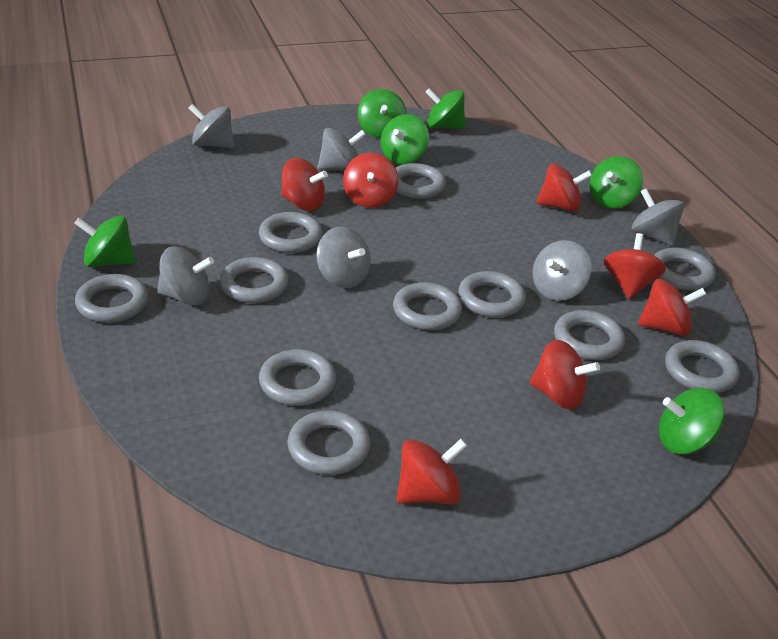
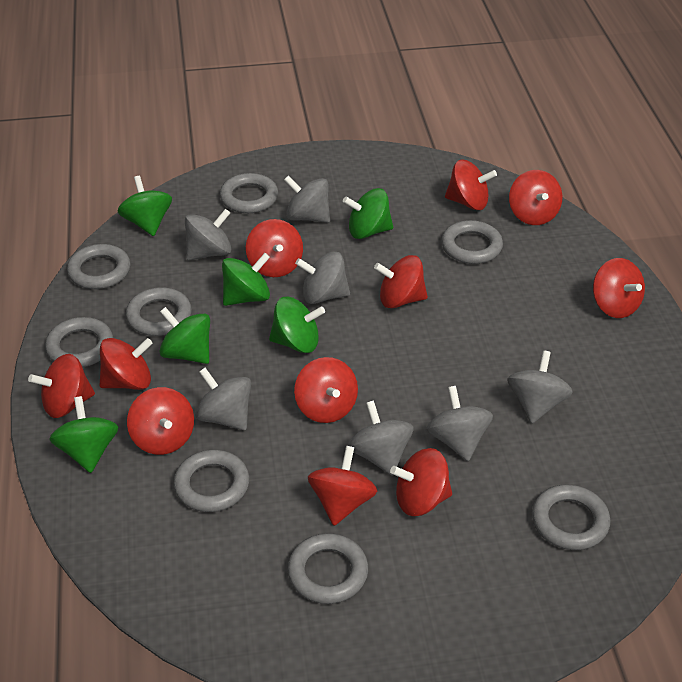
grey ring: [75,274,149,323] [220,257,289,303] [259,212,323,253] [259,349,336,406] [287,410,371,475] [393,282,462,330] [396,163,446,199] [458,271,526,318] [554,310,625,360] [654,247,716,290] [665,340,740,393] = 11 -> [45,317,113,367] [67,244,131,289] [126,287,192,336] [174,450,249,512] [220,173,278,213] [288,533,368,604] [441,220,503,264] [532,485,610,550] = 8
grey spinning top: [157,247,214,306] [189,104,234,148] [316,227,371,288] [318,128,366,171] [533,240,591,301] [632,188,684,246] = 6 -> [185,209,231,260] [195,368,251,430] [284,175,330,223] [295,252,350,304] [348,400,414,476] [427,386,493,461] [507,350,573,423] = 7
red spinning top: [281,158,328,211] [343,153,398,208] [397,439,467,504] [530,340,600,410] [536,164,592,212] [604,233,666,299] [638,279,706,336] = 7 -> [28,354,95,418] [99,338,153,390] [127,387,194,455] [246,219,303,277] [294,357,358,423] [308,446,377,526] [374,255,428,308] [390,448,452,516] [445,160,497,210] [509,170,562,225] [593,258,645,318] = 11

